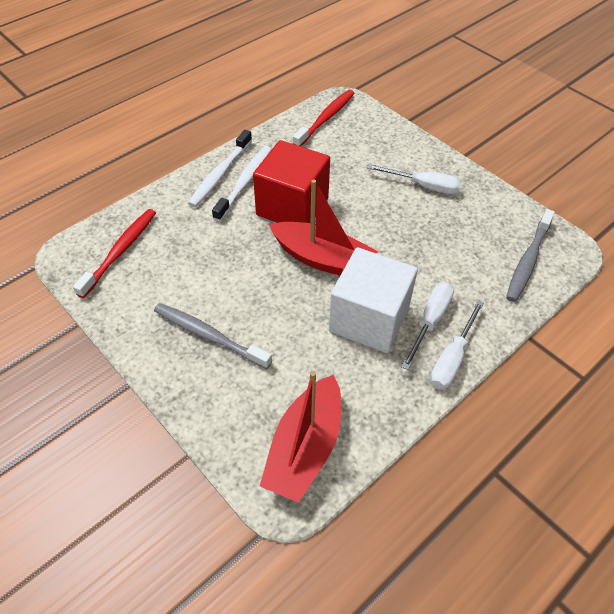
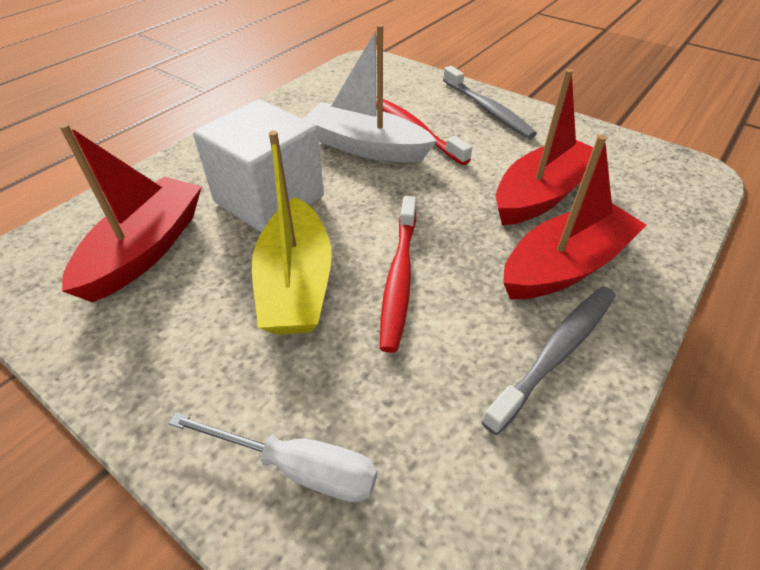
red boat: [260,371,341,503] [269,179,378,275] = 2 -> [59,123,202,302] [496,69,593,226] [503,135,646,299] = 3
red cube: [253,140,330,223] = 1 -> none = 0
white boat: none = 0 -> [303,24,437,163] = 1
white screwdriver: [367,164,461,194] [401,282,454,370] [430,300,484,390] = 3 -> [168,412,377,502] = 1
white toothbrush: [188,130,252,207] [212,146,272,221] = 2 -> none = 0
yellow boat: none = 0 -> [252,131,332,335] = 1

